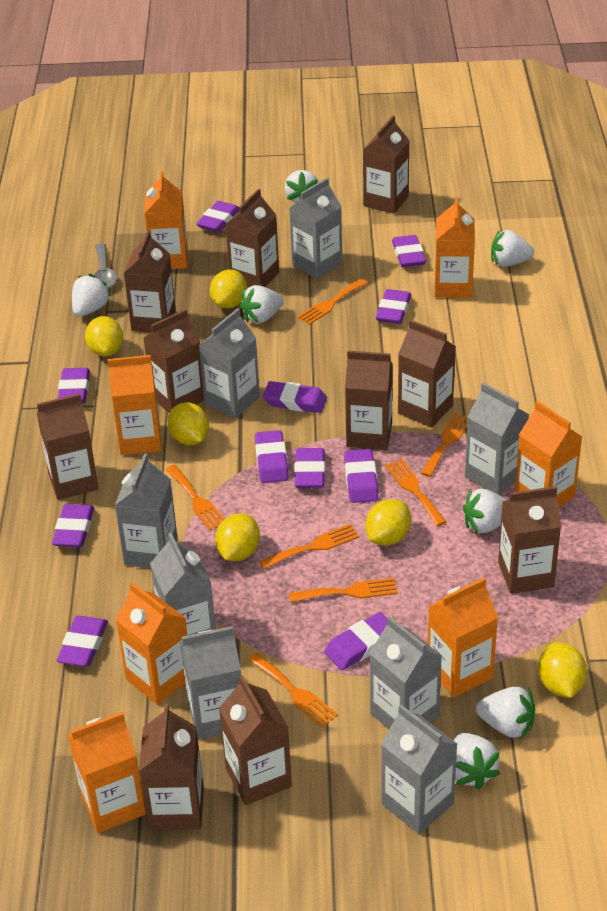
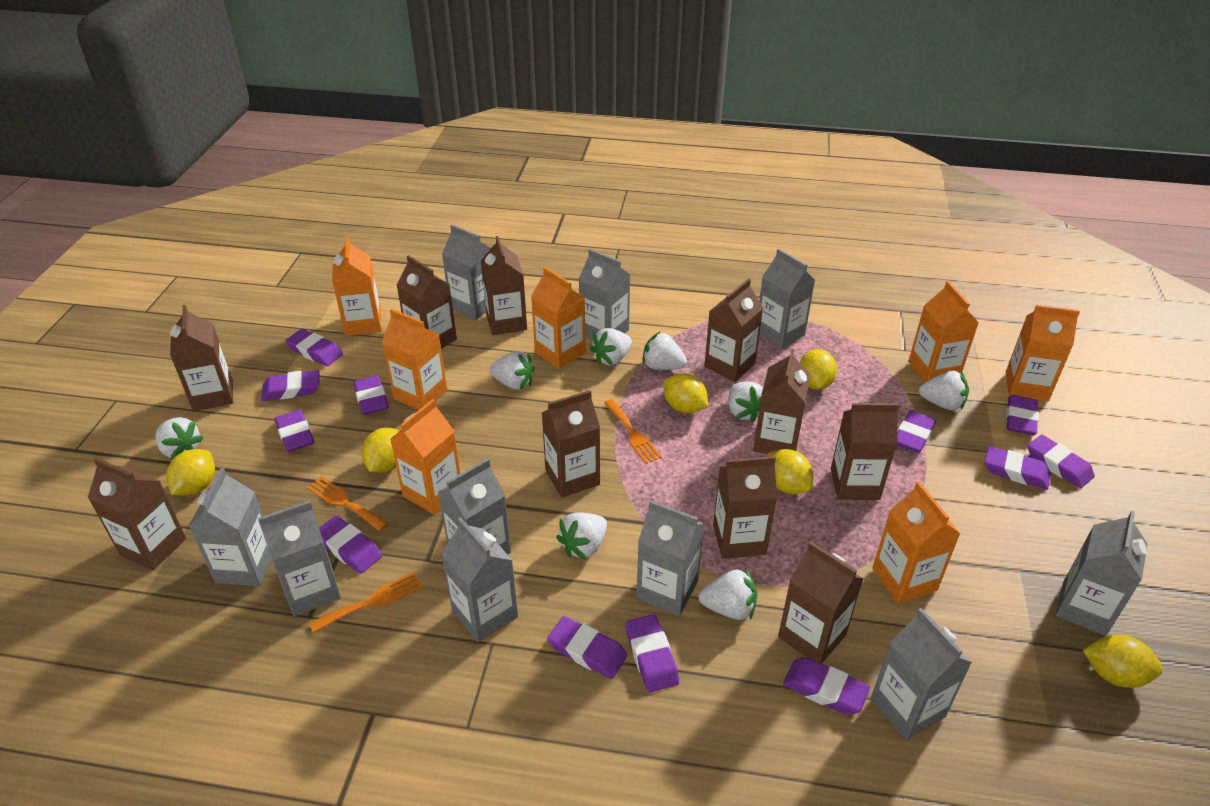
grey carton: [114,454,178,568] [150,533,216,635] [180,626,241,740] [199,308,260,418] [289,178,342,279] [369,616,442,729] [381,705,457,834] [465,383,529,495] = 8 -> [188,468,272,586] [258,501,341,616] [438,458,511,554] [441,517,518,642] [442,225,491,320] [578,249,630,340] [636,500,705,616] [759,248,815,349] [871,608,972,740] [1055,511,1148,636] = 10
grey spoon: [94,243,117,288] = 1 -> none = 0
orange fork: [165,465,224,531] [248,653,338,728] [259,524,359,569] [289,578,398,603] [297,278,368,325] [385,459,446,526] [421,413,468,477] = 7 -> [307,476,388,531] [309,572,423,633] [604,399,662,464] = 3
purple eraser: [52,504,94,547] [57,616,108,667] [58,368,90,403] [196,201,239,232] [255,430,289,483] [263,381,327,413] [294,448,325,488] [324,612,387,670] [344,449,379,503] [376,289,411,324] [392,235,426,267] = 11 -> [261,370,319,401] [274,410,314,452] [285,329,343,366] [319,516,382,574] [353,375,389,415] [547,616,627,679] [625,614,679,692] [783,657,870,715] [897,410,936,453] [985,446,1051,490] [1006,395,1039,435] [1028,435,1095,488] = 12
white strawberry: [72,274,111,317] [240,285,284,323] [285,170,318,203] [454,733,501,790] [463,489,506,533] [476,687,535,739] [491,230,534,267] = 7 -> [155,417,203,460] [490,351,535,390] [556,512,607,560] [590,328,632,365] [642,331,687,370] [699,568,757,620] [728,381,763,423] [919,371,969,410] = 8

